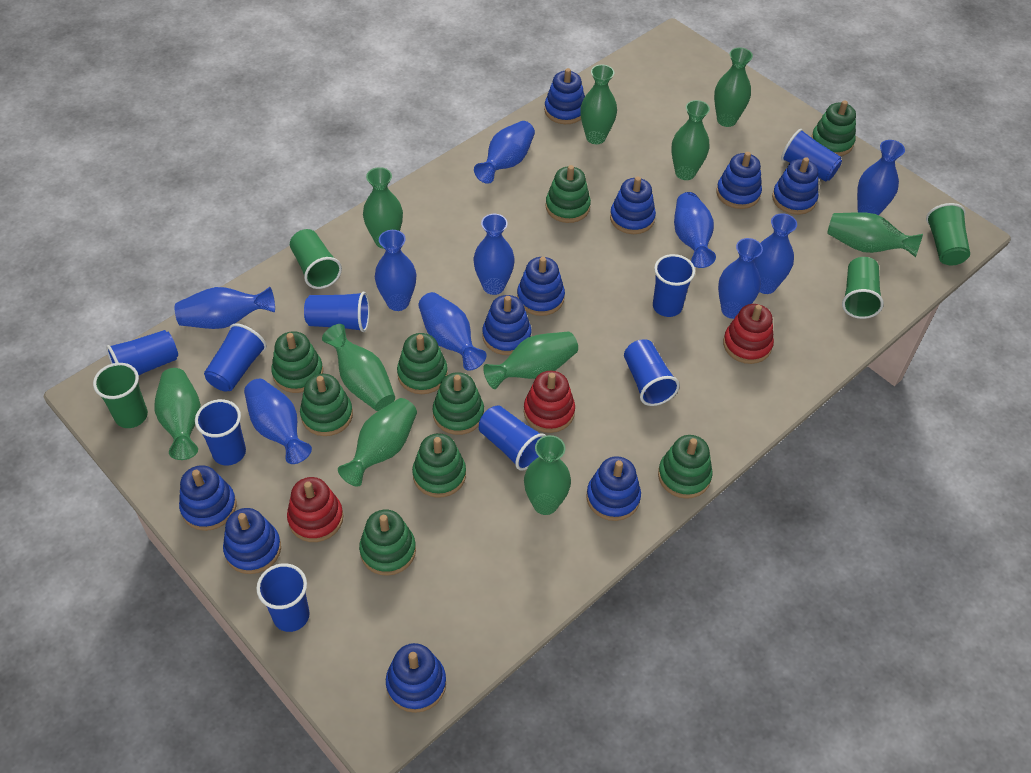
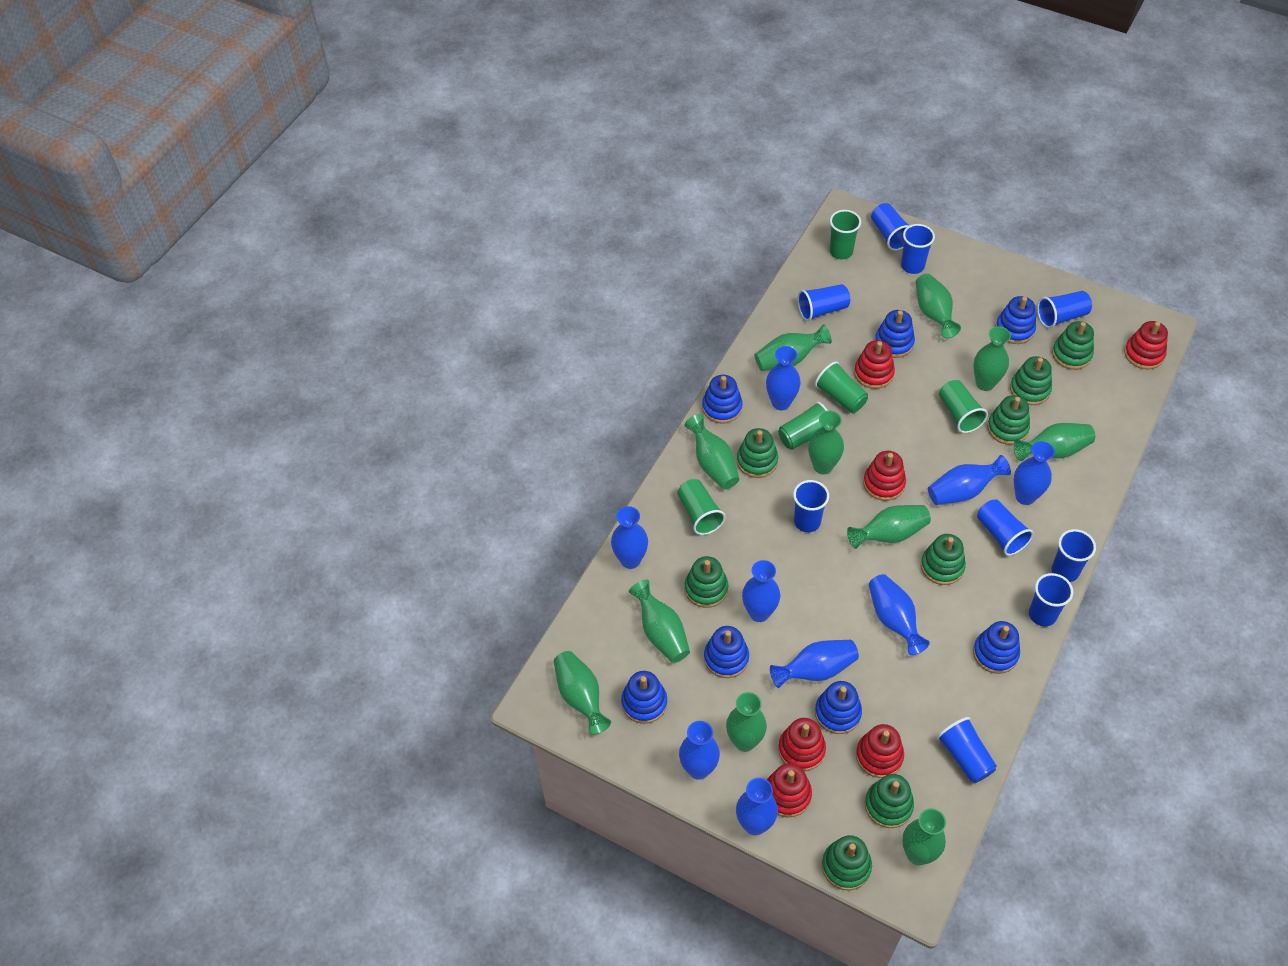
blue stacking toy: [179,465,236,531] [223,508,281,574] [386,643,446,713] [482,295,531,355] [517,257,565,316] [544,68,585,124] [586,456,641,521] [610,177,656,234] [716,152,762,209] [772,157,818,215] = 10 -> [621,671,667,724] [702,375,743,424] [704,626,749,678] [815,681,862,734] [875,310,915,358] [973,621,1020,674] [995,296,1036,344] = 7
blue vase: [175,287,275,329] [244,379,312,464] [375,230,416,311] [418,292,486,371] [474,121,535,184] [474,214,515,295] [674,192,716,268] [718,238,763,319] [754,213,797,294] [857,140,905,215] = 10 -> [611,506,648,569] [679,721,720,780] [736,778,778,835] [742,560,780,622] [766,346,801,410] [770,640,859,688] [869,574,930,655] [928,455,1011,505] [1014,441,1055,505] = 9
green cup: [93,363,148,428] [290,229,342,289] [842,257,884,319] [926,203,970,265] = 4 -> [677,479,726,535] [778,402,828,450] [815,361,868,413] [830,210,861,259] [939,380,988,433] = 5
green stacking toy: [271,331,323,393] [300,374,353,436] [359,510,416,576] [397,333,448,394] [412,433,466,498] [432,372,484,435] [546,165,591,223] [658,435,713,499] [811,100,856,156] = 9 -> [685,556,728,608] [737,428,778,478] [822,835,872,891] [865,774,914,828] [921,534,966,585] [987,395,1030,445] [1010,356,1052,405] [1052,321,1094,370] = 8
green vase: [155,368,201,460] [322,324,395,411] [338,398,417,487] [363,167,403,249] [483,332,578,389] [524,435,571,515] [580,65,617,144] [671,100,710,180] [714,48,753,127] [827,212,923,258] = 10 -> [554,651,611,735] [629,579,690,663] [685,414,739,489] [726,692,767,752] [755,324,832,371] [808,411,844,474] [847,505,931,549] [902,808,946,865] [916,274,961,338] [974,326,1011,391] [1014,423,1095,461] = 11
red stacking toy: [287,477,343,542] [524,371,575,433] [723,304,774,364] = 3 -> [767,763,812,817] [778,718,826,771] [854,340,895,389] [856,724,904,778] [863,451,906,501] [1124,321,1168,370] = 6

